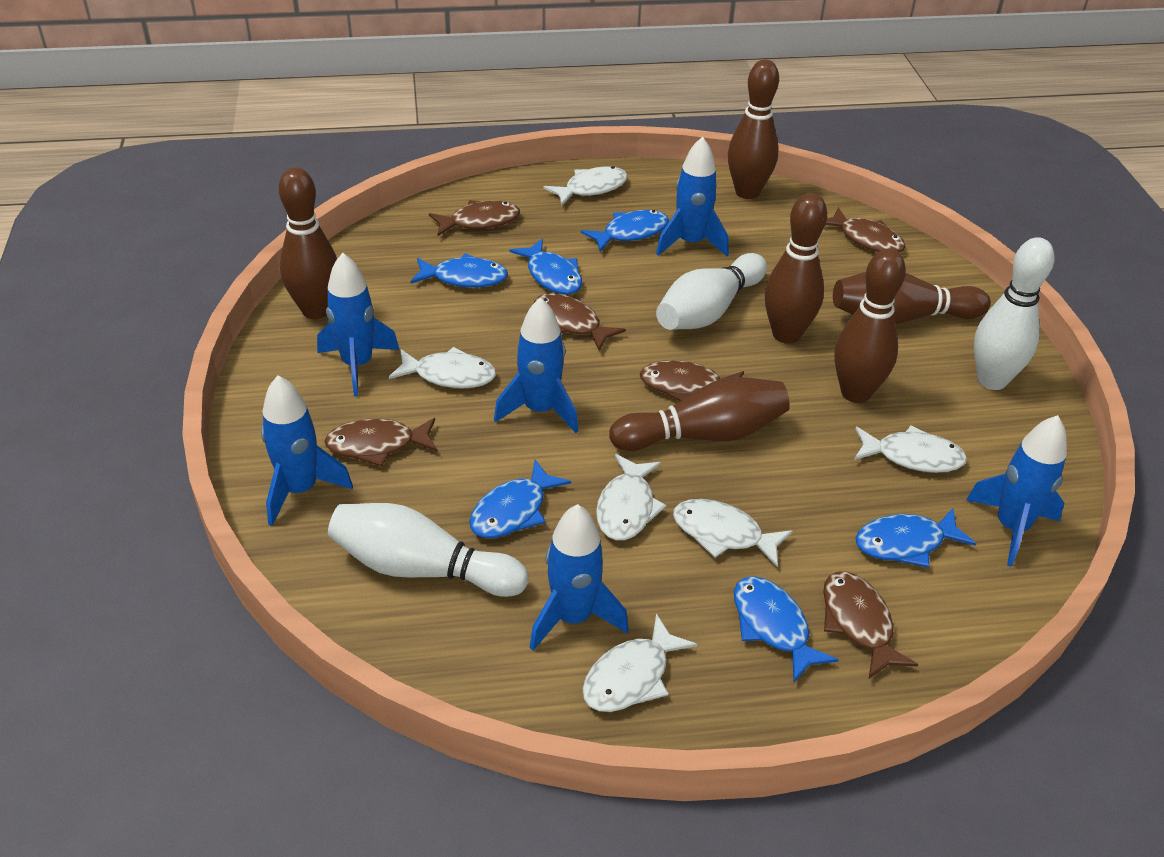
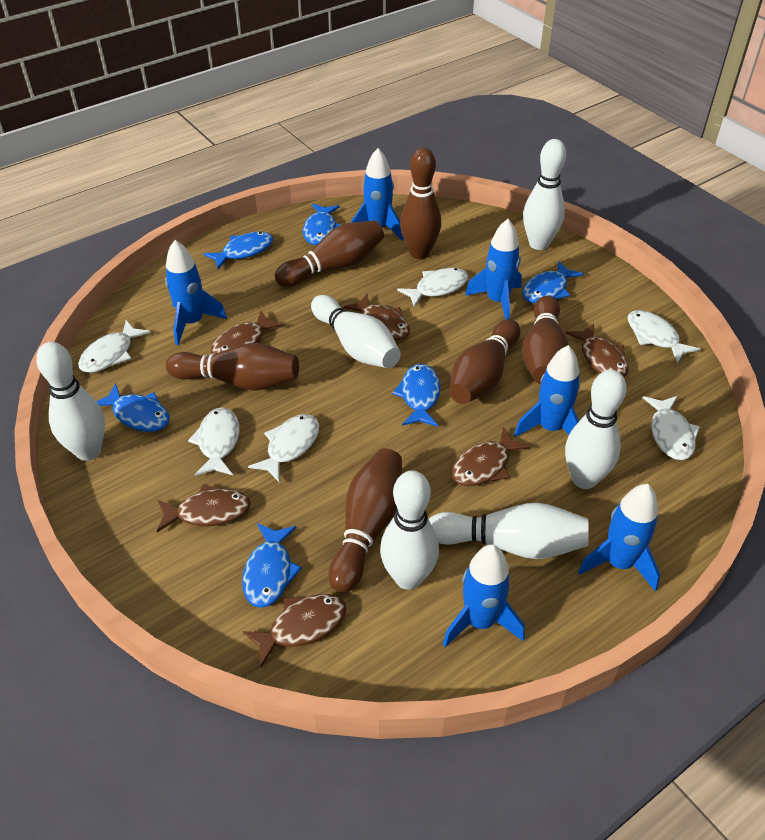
white bowling pin: [328,503,529,597] [656,253,767,330] [974,237,1054,390] = 3 -> [36,342,105,461] [311,295,401,368] [380,470,439,590] [429,503,589,559] [523,139,566,250] [565,370,627,489] = 6

